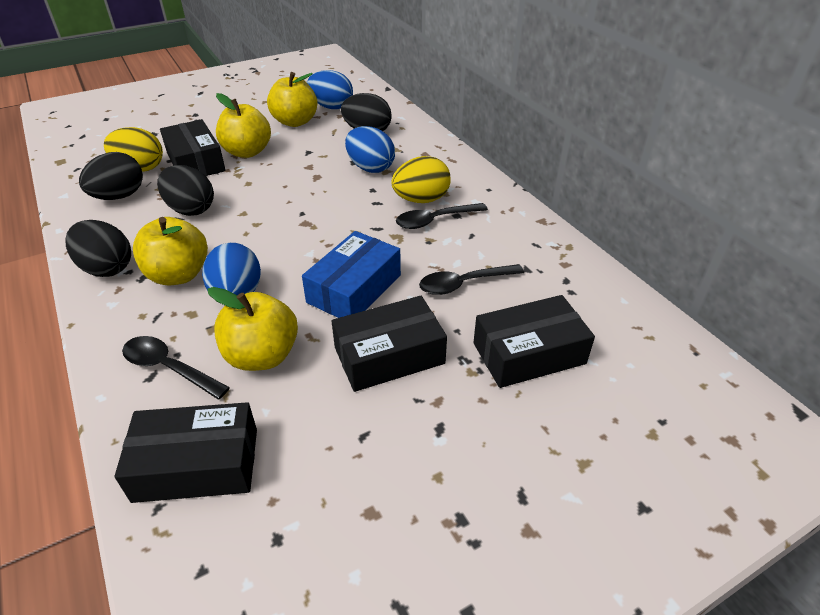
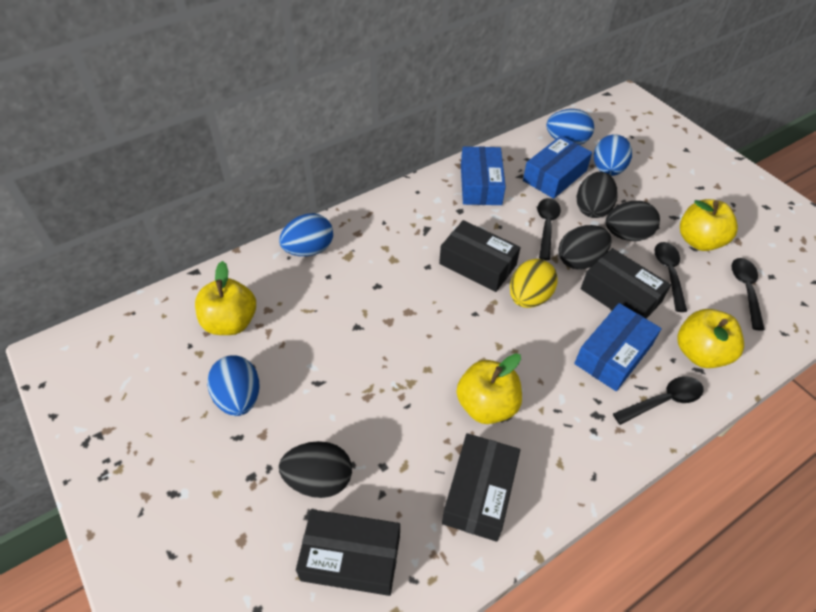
black spoon: [122,336,230,399] [396,203,488,229] [419,264,524,295] = 3 -> [537,198,561,260] [613,376,704,425] [654,242,687,312] [732,258,765,330] = 4
blue box: [302,231,401,318] = 1 -> [461,146,506,205] [523,136,592,199] [574,303,662,391] = 3
blue egg: [202,243,261,295] [307,70,353,109] [345,126,395,173] = 3 -> [207,355,259,416] [279,213,333,256] [546,109,594,145] [594,134,632,176] = 4
yellow egg: [104,127,163,172] [391,156,451,203] = 2 -> [510,259,558,308] = 1

